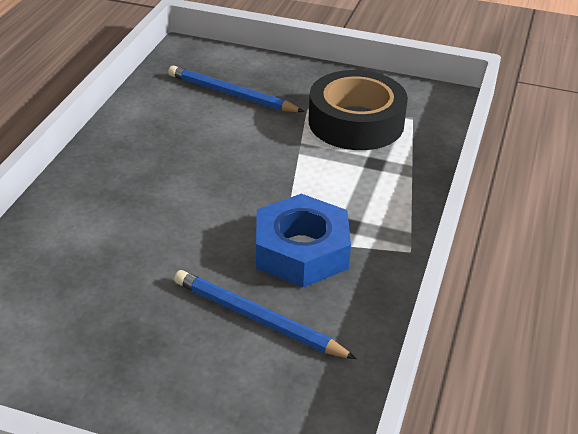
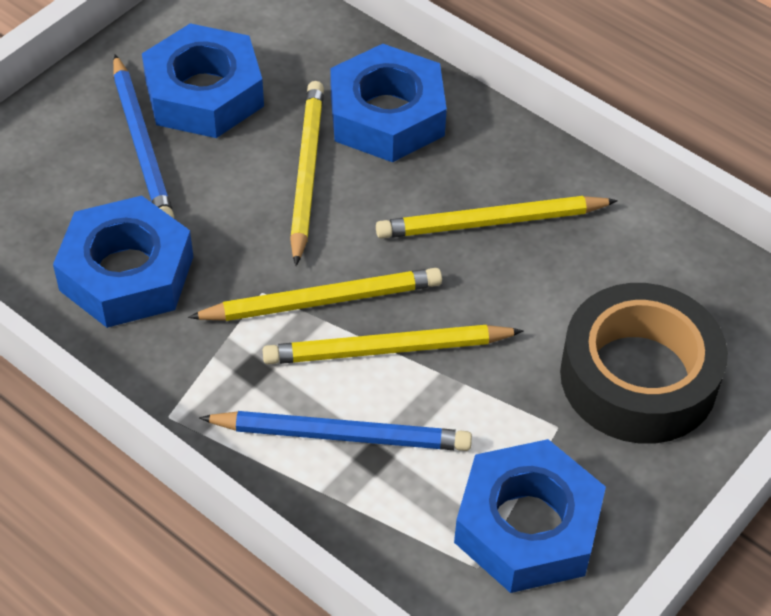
blue nut: [256,194,351,287] = 1 -> [53,196,193,328] [142,23,264,138] [330,44,447,162] [454,439,606,593] = 4
yellow pencil: none = 0 -> [188,268,442,321] [263,325,524,364] [290,81,324,266] [376,196,618,239] = 4

